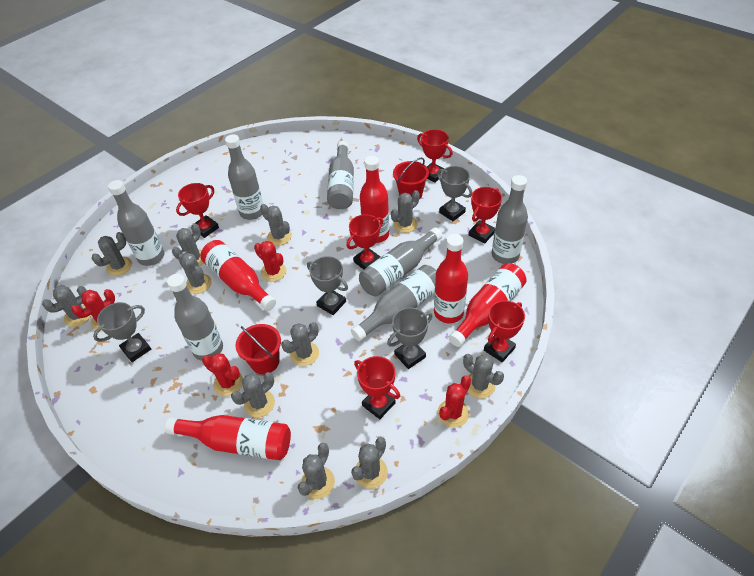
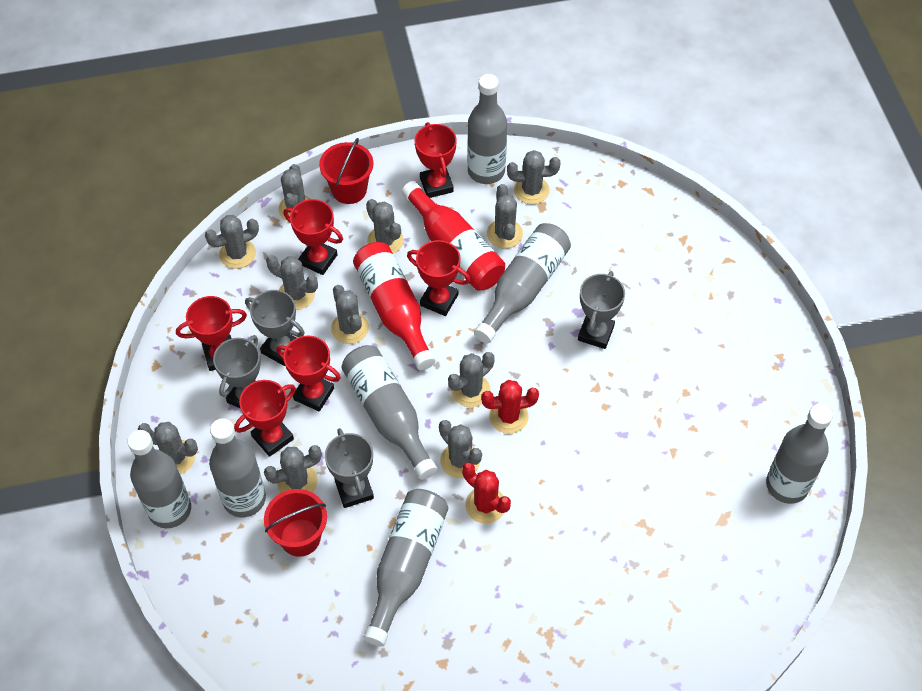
red bottle: [165,415,291,460] [200,240,276,311] [360,156,389,243] [434,234,468,323] [449,263,527,347] = 5 -> [353,242,435,370] [402,181,505,290] = 2
red cactus: [71,289,115,331] [202,353,243,396] [254,241,287,282] [437,376,471,428] = 4 -> [462,462,511,524] [481,380,539,434] = 2

